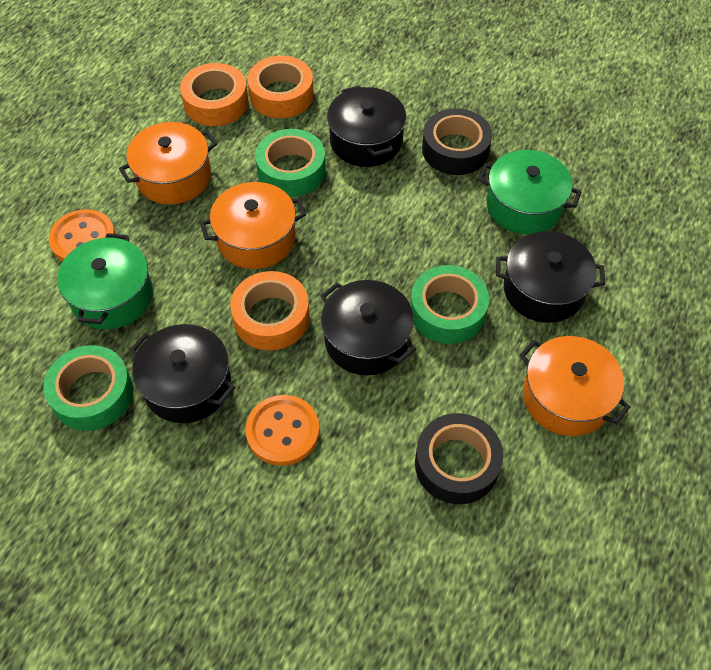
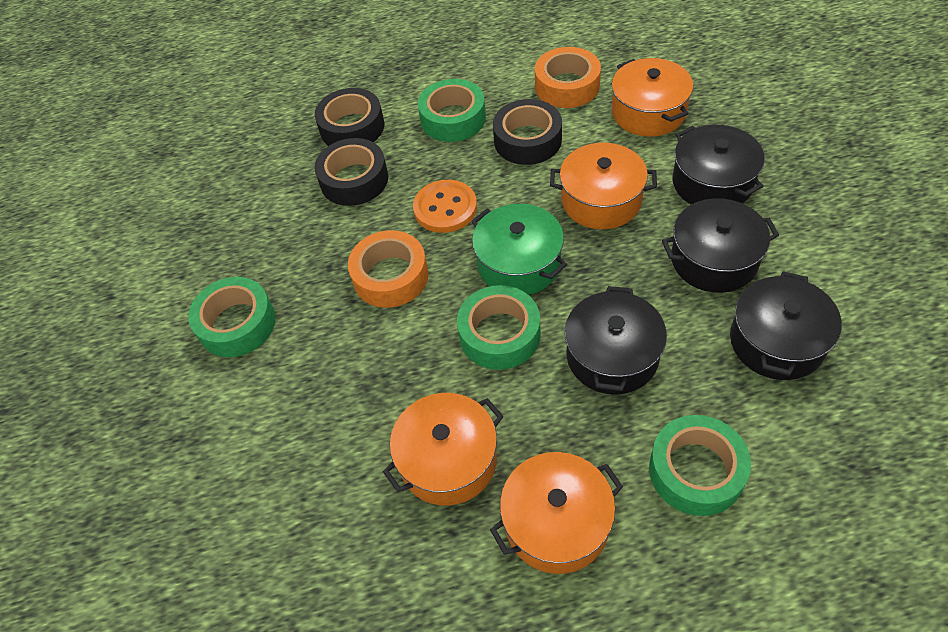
black tape: [415,413,503,504] [422,108,492,175] = 2 -> [314,138,388,206] [315,88,384,146] [493,99,562,165] = 3
green pot: [57,233,153,329] [478,150,581,234] = 2 -> [471,204,567,295] = 1
green tape: [43,345,133,431] [255,129,326,197] [410,265,489,344] = 3 -> [188,277,276,357] [418,79,486,142] [457,285,541,370] [649,415,751,516] = 4
orange button: [49,209,115,261] [246,395,320,466] = 2 -> [413,180,477,233] = 1
orange pot: [119,122,217,204] [200,182,306,269] [519,336,630,436] = 3 -> [383,393,504,506] [490,452,623,574] [550,143,657,229] [612,58,693,137] = 4
orange tape: [180,63,248,126] [230,271,310,351] [247,56,314,118] = 3 -> [348,230,428,308] [535,47,601,108] = 2

